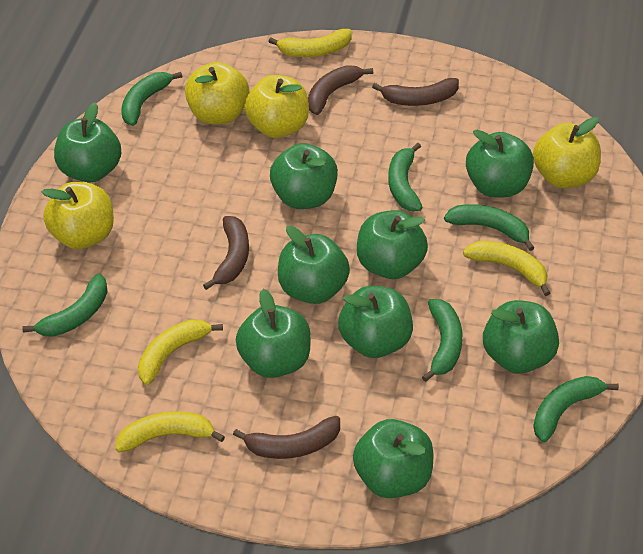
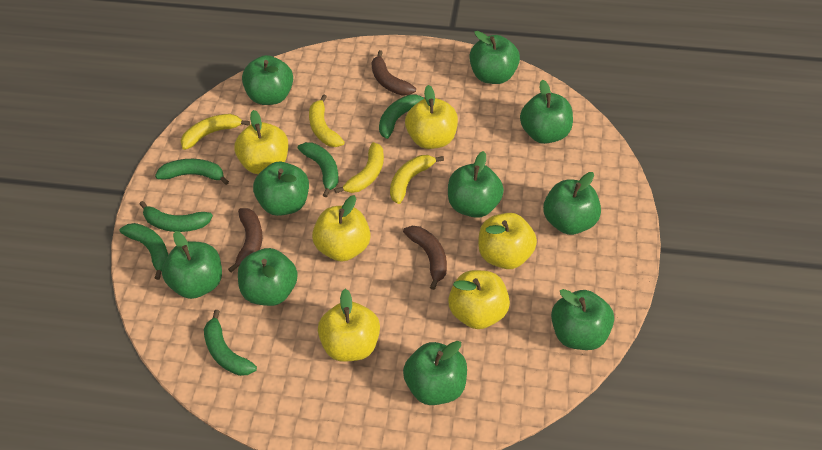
brown banana: [203,216,249,290] [233,416,340,459] [308,65,373,115] [372,78,459,106] = 4 -> [228,208,262,273] [371,50,416,96] [403,226,447,290] = 3
green apple: [54,103,121,182] [236,289,311,378] [270,143,338,209] [278,226,350,304] [338,286,413,358] [353,419,433,498] [357,210,428,279] [466,130,534,197] [483,300,559,374] = 9 -> [162,231,222,299] [238,248,298,306] [242,55,293,105] [253,162,309,216] [403,341,467,405] [448,151,504,218] [469,31,520,84] [520,80,573,144] [543,172,601,235] [551,289,614,350] = 10
yellow apple: [42,182,114,249] [185,62,249,125] [244,75,309,138] [533,117,601,188] = 4 -> [234,110,288,174] [312,195,371,262] [318,289,380,362] [405,85,458,149] [448,270,510,329] [478,213,537,269] = 6

